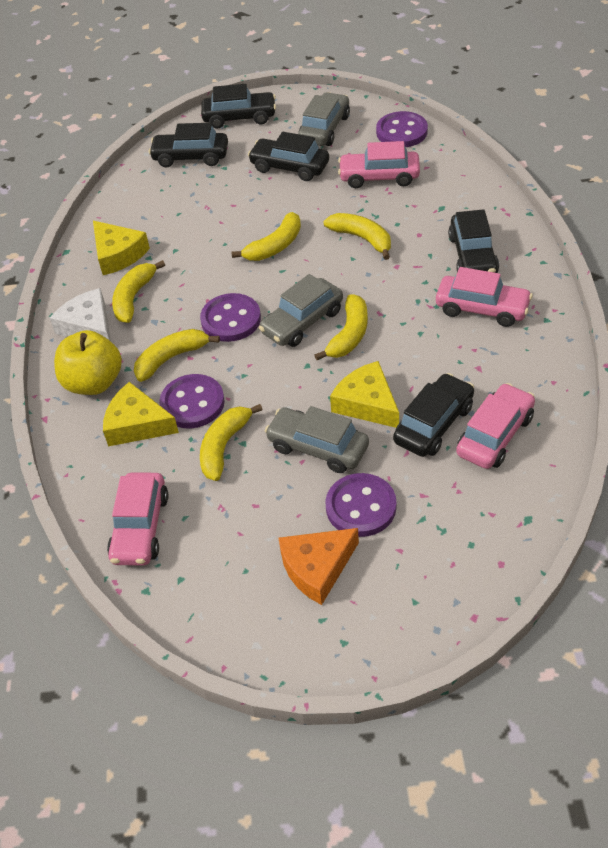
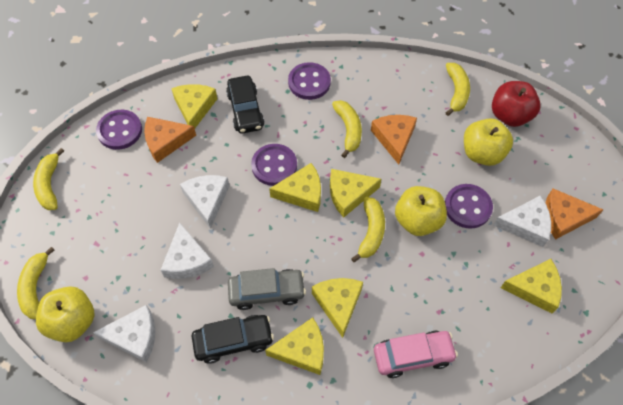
black car: [149,123,228,167] [201,84,276,129] [248,132,329,181] [393,373,474,457] [448,209,499,273] = 5 -> [192,315,274,364] [226,76,264,134] = 2
grey car: [259,274,343,347] [265,406,369,473] [298,92,350,146] = 3 -> [228,268,306,310] = 1
orange cheese: [279,528,359,605] = 1 -> [144,117,196,163] [371,115,417,164] [546,189,603,240] = 3
pink car: [107,473,168,566] [338,141,420,188] [436,267,533,327] [456,383,535,469] = 4 -> [374,330,458,378] = 1
red apple: none = 0 -> [492,81,541,127] = 1
white cheese: [50,288,111,341] = 1 -> [93,305,155,362] [161,223,214,279] [180,175,229,229] [493,196,551,247] = 4
yellow apple: [54,330,122,395] = 1 -> [36,286,94,342] [395,186,447,236] [464,118,513,166] = 3
yellow banana: [112,260,165,323] [134,329,220,382] [200,404,263,481] [232,212,301,261] [314,294,368,360] [323,213,391,260] = 6 -> [17,247,54,319] [33,148,64,210] [332,100,362,158] [351,197,385,262] [446,63,470,116] = 5
yellow cheese: [93,221,150,275] [103,382,179,446] [330,361,399,428] = 3 -> [171,84,217,128] [265,317,324,375] [269,163,321,212] [312,278,363,338] [330,169,381,218] [501,259,562,313] = 6

